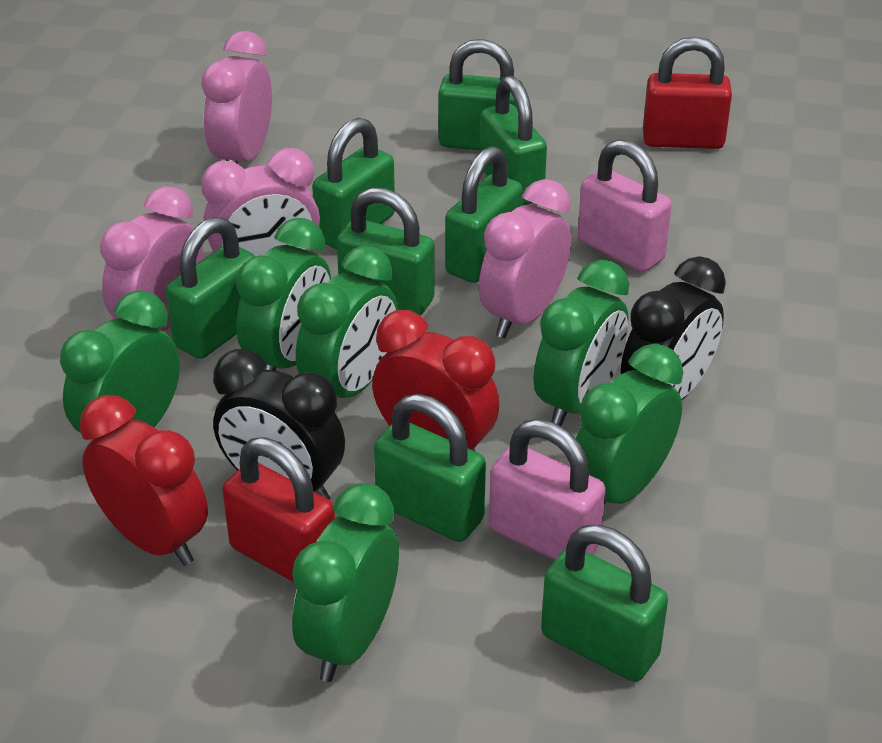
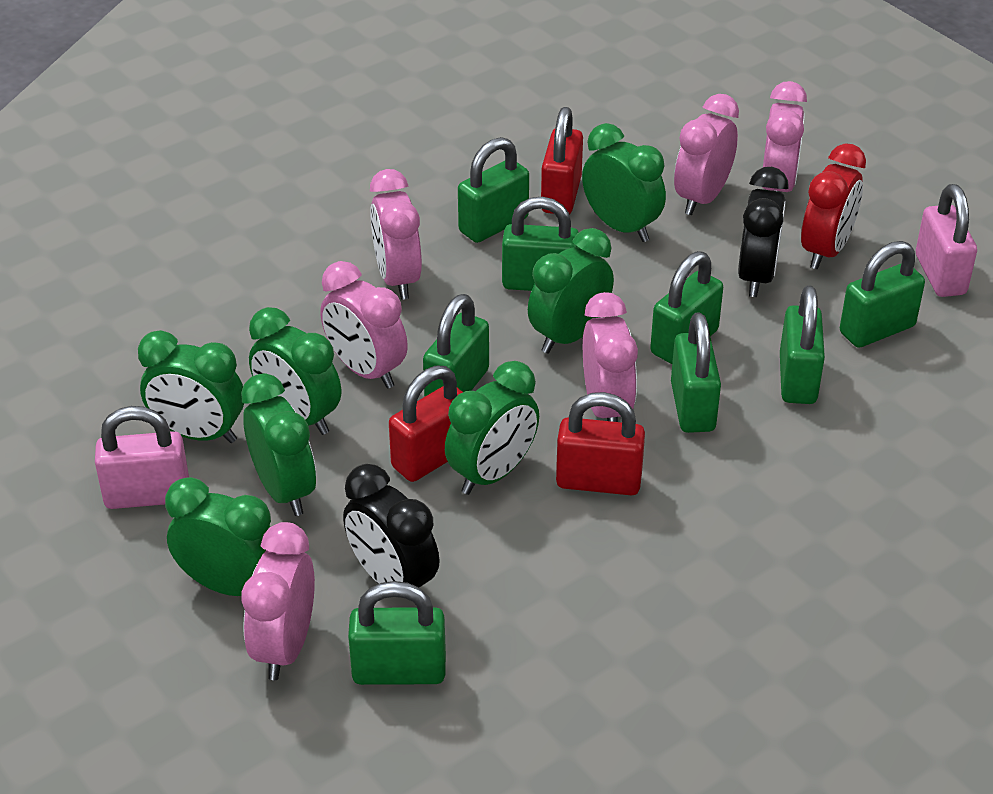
green clock: [60,290,180,433] [236,218,331,371] [292,483,399,682] [296,245,398,398] [534,260,629,426] [576,344,683,505] = 6 -> [138,330,244,443] [165,477,271,596] [241,373,316,516] [249,307,341,435] [445,361,539,495] [528,228,614,354] [582,123,666,242] = 7
pink clock: [100,186,204,331] [201,148,320,256] [202,31,272,163] [479,179,571,338] = 4 -> [241,522,315,680] [320,261,408,389] [370,169,422,300] [583,292,638,422] [674,94,739,215] [762,81,807,192] = 6
red clock: [80,395,208,566] [372,310,499,452] = 2 -> [801,143,866,269] = 1
red padlock: [223,437,335,582] [643,37,732,149] = 2 -> [389,365,463,482] [541,107,583,214] [556,392,645,495] = 3

